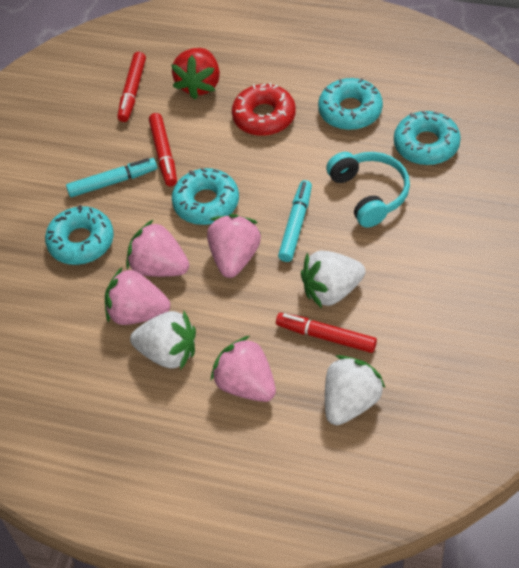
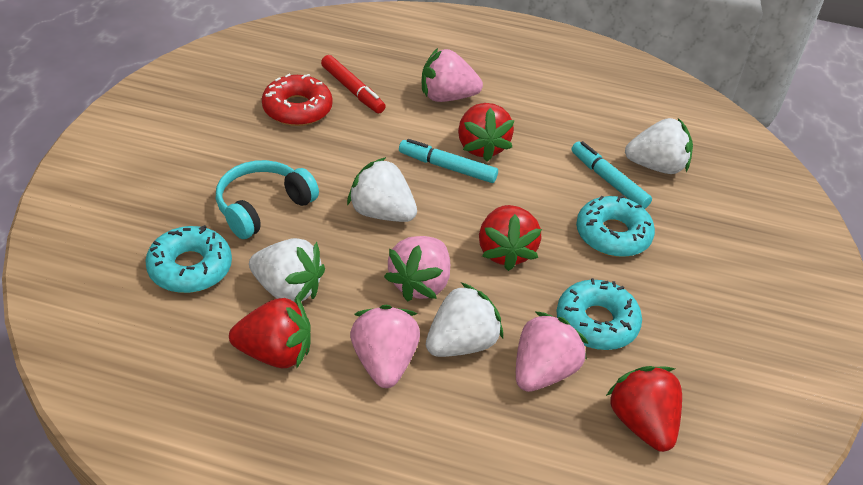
red marker: [117,52,146,122] [149,113,177,186] [276,313,377,353] = 3 -> [321,55,386,113] = 1
red strawberry: [171,48,220,99] = 1 -> [229,297,311,368] [458,103,514,162] [479,205,542,271] [606,366,682,452] = 4
turquoise donut: [45,205,114,265] [172,168,239,225] [318,78,383,130] [394,111,461,165] = 4 -> [145,225,232,293] [556,278,642,350] [576,195,655,257] = 3
white strawberry: [130,311,196,370] [301,251,366,308] [325,355,385,425] = 3 -> [249,238,325,303] [347,157,417,222] [426,282,503,357] [625,118,693,174] = 4

